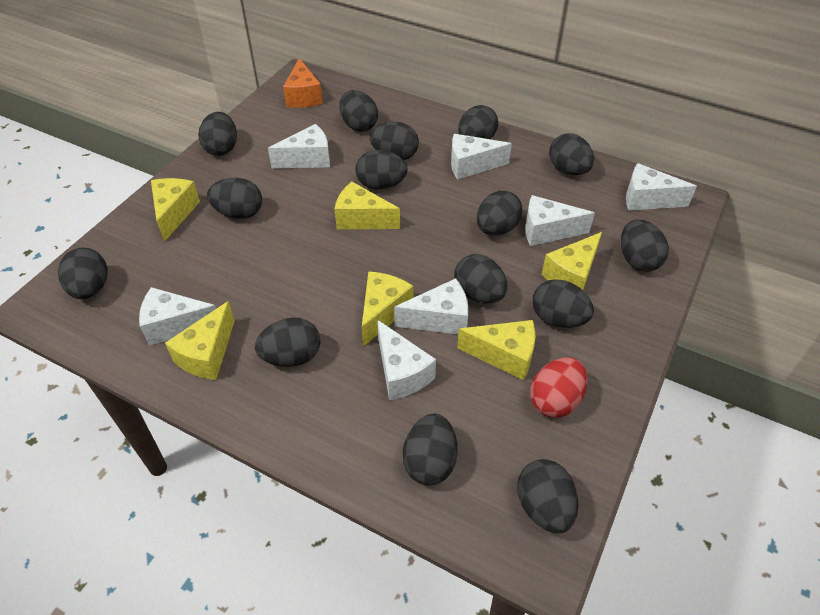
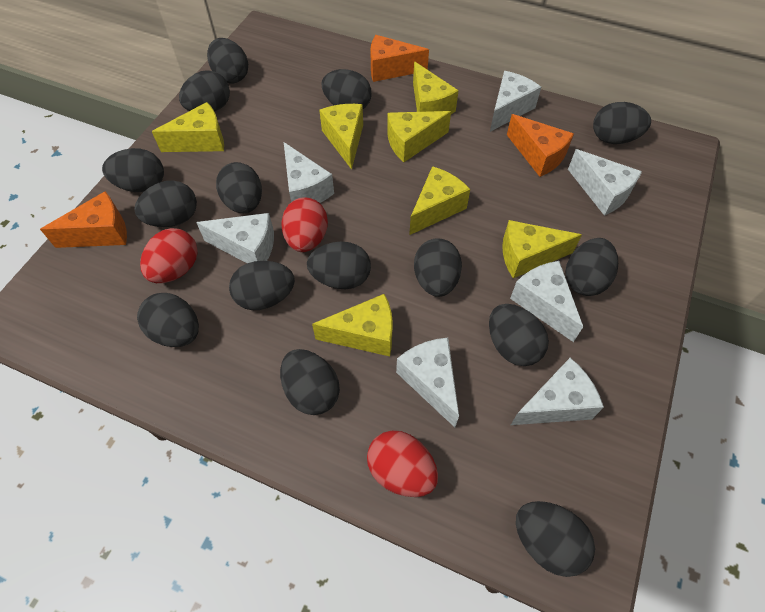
orange cheese: [283,58,323,108] = 1 -> [40,191,127,248] [370,35,429,82] [507,114,574,177] = 3
red egg: [530,357,587,418] = 1 -> [140,228,198,283] [281,197,328,252] [367,430,438,497] = 3
yellow cheese: [151,178,200,242] [165,301,235,380] [335,182,400,229] [362,271,413,346] [457,320,535,380] [542,232,602,290] = 6 -> [152,102,224,152] [312,294,393,356] [319,104,363,170] [387,111,451,162] [409,166,470,235] [413,61,459,114] [502,220,582,278] = 7

